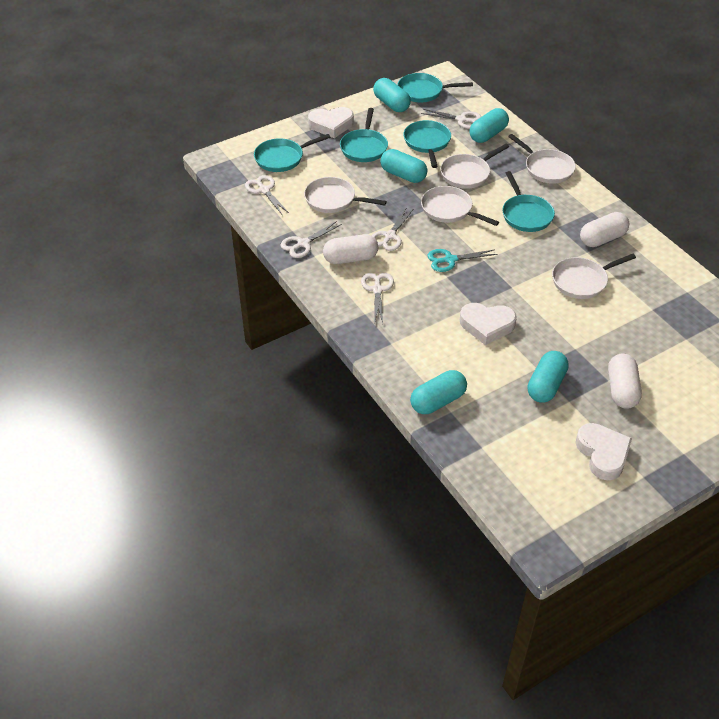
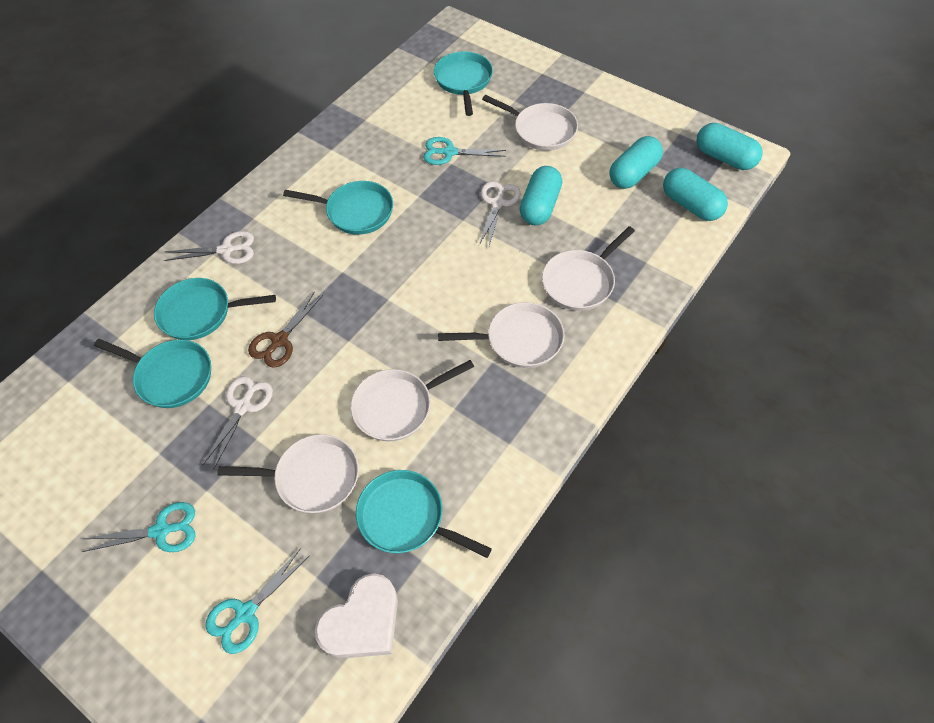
brown scissors: none = 0 -> [248,291,323,368] = 1
turquoise capsule: [373,78,411,112] [380,149,427,183] [410,370,467,414] [469,108,509,143] [527,351,569,403] = 5 -> [520,166,562,225] [609,136,663,189] [663,168,728,221] [697,123,763,170] = 4
turquoise scissors: [427,249,498,272] = 1 -> [82,502,195,552] [205,548,309,654] [423,137,506,165] = 3
white capsule: [323,234,378,264] [580,212,629,247] [608,354,642,409] = 3 -> none = 0
white heart: [308,107,354,138] [460,303,517,345] [575,423,632,480] = 3 -> [315,573,398,658] = 1
white scissors: [245,175,289,216] [280,221,342,258] [361,273,394,323] [372,207,413,251] [421,109,481,129] = 5 -> [164,231,254,264] [203,376,273,468] [479,181,520,246] = 3

